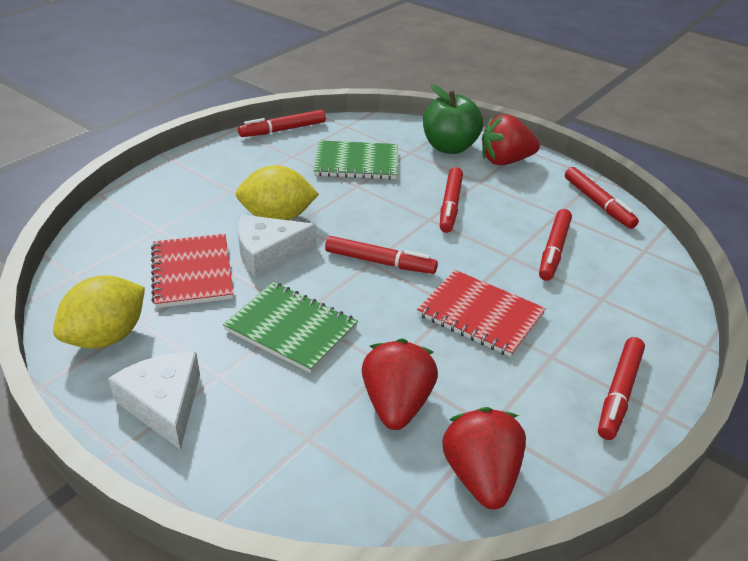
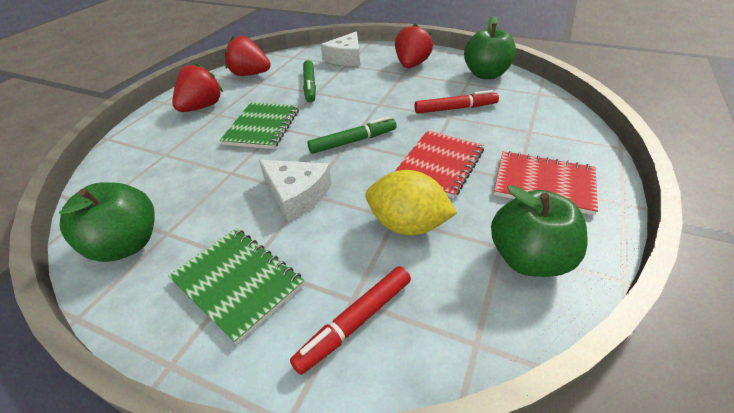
green apple: [423,84,483,154] = 1 -> [59,182,155,262] [464,16,516,79] [491,185,588,277] = 3
green marker: none = 0 -> [303,60,316,102] [307,117,397,154] = 2
red marker: [238,110,326,137] [325,236,438,274] [440,167,463,233] [539,209,572,281] [565,167,639,229] [598,337,645,440] = 6 -> [290,266,411,375] [415,90,499,114] = 2
yellow lemon: [53,275,145,349] [236,165,319,220] = 2 -> [366,170,457,235] = 1

